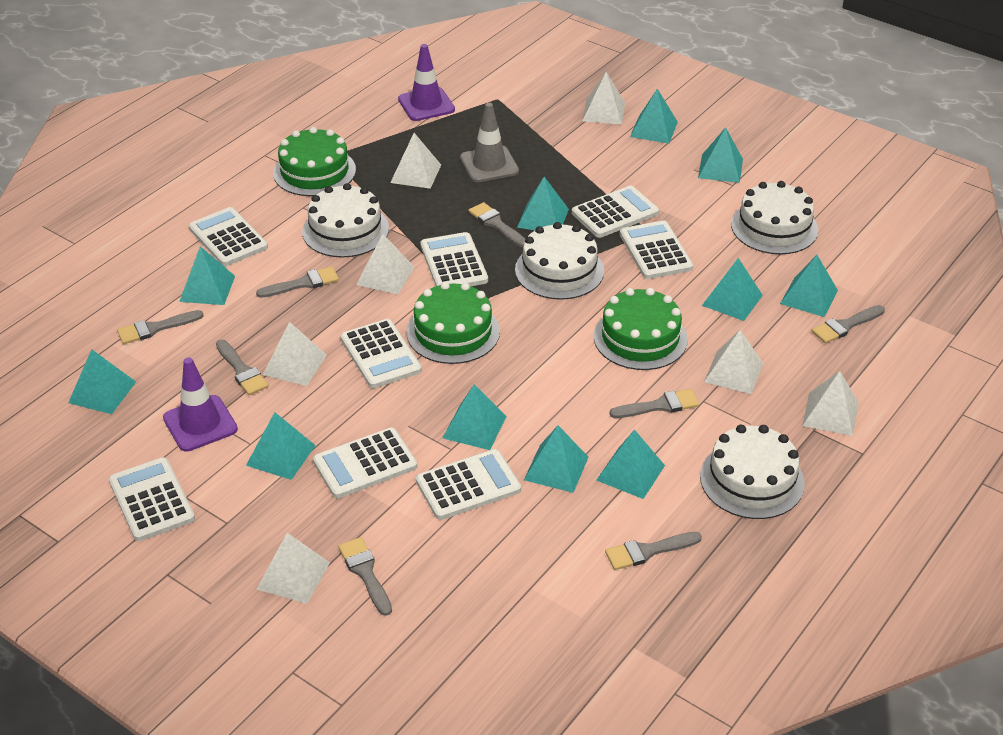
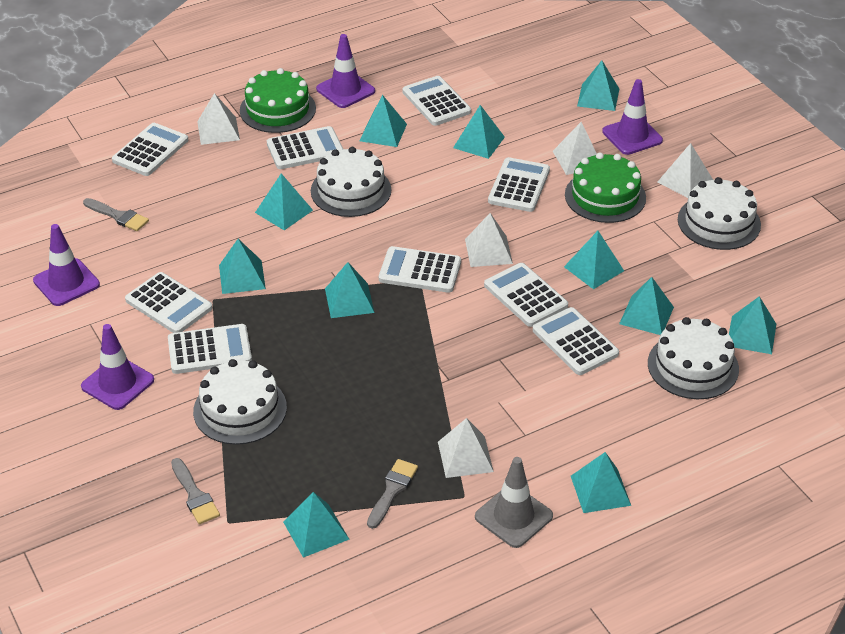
green cake: [273,127,356,196] [407,282,500,364] [594,288,688,370] = 3 -> [240,68,316,133] [565,152,646,223] = 2
grey brush: [117,310,203,344] [216,340,269,395] [256,266,339,298] [338,537,392,616] [469,202,525,247] [605,532,702,570] [609,389,699,418] [811,305,885,343] = 8 -> [83,198,149,231] [171,458,220,524] [367,459,418,529] = 3
purple traffic cone: [163,358,238,452] [398,44,455,121] = 2 -> [33,224,100,306] [81,324,154,410] [316,34,375,108] [602,79,663,155] = 4
white calculator: [109,457,195,541] [189,207,268,266] [313,428,417,498] [340,319,422,388] [416,449,521,520] [420,232,488,286] [572,186,659,238] [620,221,693,279] = 8 -> [112,123,188,176] [125,272,213,333] [168,324,252,374] [267,126,343,169] [379,246,461,293] [402,76,471,126] [484,263,568,327] [488,157,550,212] [533,307,619,375] = 9
white pyramid: [257,533,330,604] [263,322,327,386] [356,234,415,294] [390,133,441,189] [582,72,625,125] [704,330,763,394] [802,371,859,436] = 7 -> [197,93,240,145] [438,418,494,478] [465,213,513,267] [553,122,597,175] [657,143,713,198] = 5

